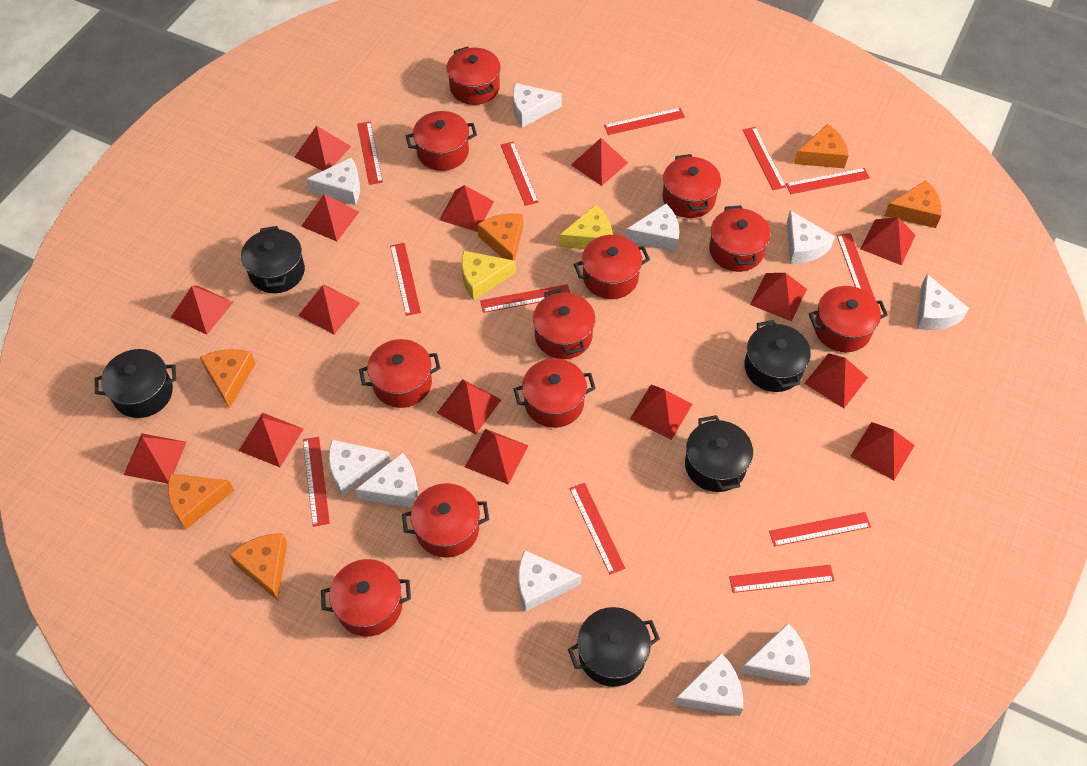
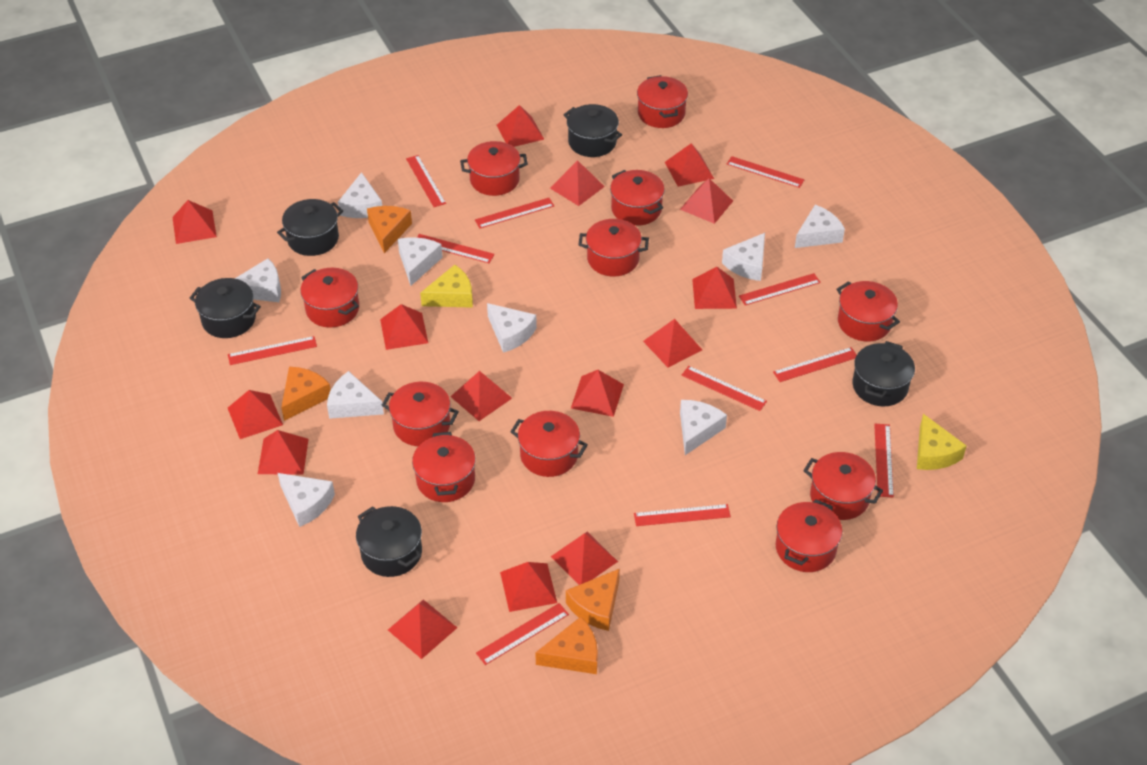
orange cheese: [168,474,234,529] [200,349,256,409] [229,533,287,600] [477,213,523,261] [794,124,849,168] [884,180,942,228] = 6 -> [281,367,331,421] [367,206,412,253] [535,617,598,674] [566,569,620,631] = 4
red ruler: [303,437,330,527] [357,121,383,185] [390,243,421,316] [480,284,570,313] [501,142,538,206] [569,483,625,574] [604,108,685,135] [729,565,835,593] [743,127,786,190] [769,512,871,546] [786,168,870,194] [837,233,875,299] = 12 -> [228,336,317,365] [406,155,446,207] [417,234,495,263] [475,198,554,228] [476,603,569,665] [634,504,731,526] [681,366,767,411] [727,156,804,188] [739,273,821,305] [773,347,857,382] [874,424,894,498] = 11
white cheese: [306,158,360,205] [329,440,391,496] [355,453,418,508] [513,83,562,127] [518,550,582,612] [625,204,679,252] [674,653,743,716] [740,623,810,685] [787,210,835,264] [917,274,969,330] = 10 -> [235,258,281,302] [278,473,335,527] [327,371,384,419] [338,172,382,218] [398,237,443,286] [487,303,537,353] [680,400,727,455] [722,233,765,281] [795,205,845,248] = 9

